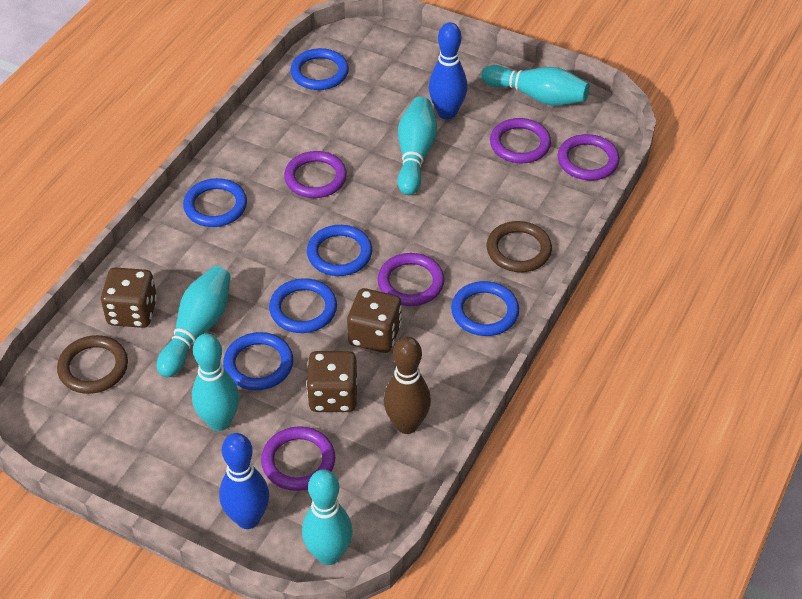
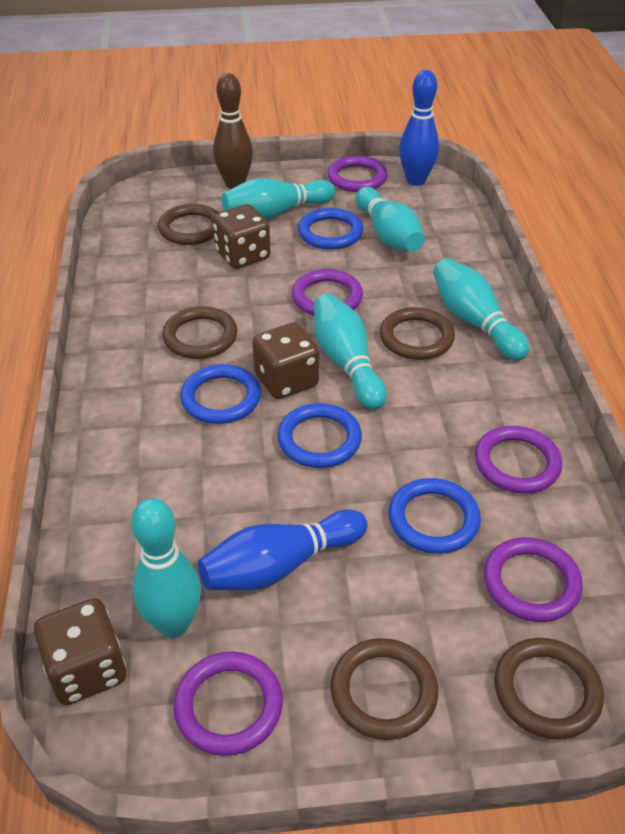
blue ring: [183,178,247,227] [223,332,293,390] [269,278,337,333] [290,48,349,90] [307,225,372,276] [451,281,519,336] = 6 -> [180,364,261,424] [277,403,362,468] [298,208,363,250] [389,478,481,554] = 4
brown ring: [57,335,128,394] [487,221,552,272] = 2 -> [158,204,218,245] [162,306,238,359] [330,638,438,740] [380,307,455,360] [494,638,604,739] = 5

